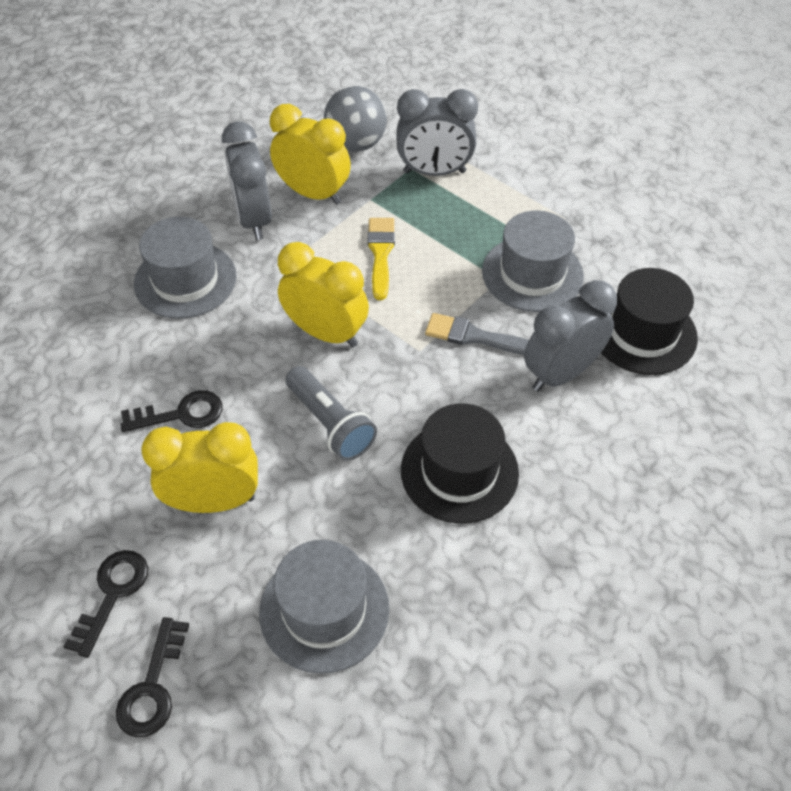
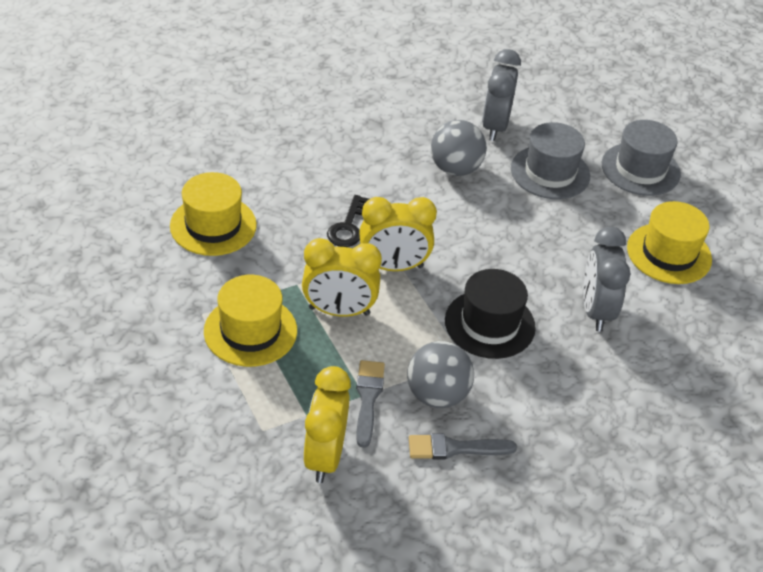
black hat: [401,403,519,524] [601,268,698,375] = 2 -> [445,269,536,359] = 1
black key: [63,550,148,658] [116,617,189,737] [120,390,223,432] = 3 -> [327,195,369,247] = 1
grey ball: [324,86,387,152] = 1 -> [407,341,474,408] [431,120,487,176] = 2
grey brush: [425,313,529,355] = 1 -> [356,360,385,448] [409,433,517,460] = 2
grey clock: [222,121,272,240] [397,89,478,176] [524,280,617,391] = 3 -> [482,49,521,141] [584,227,631,332] = 2
grey flashlight: [286,366,377,461] = 1 -> none = 0
grey hat: [134,217,237,319] [259,540,389,674] [482,210,584,312] = 3 -> [511,122,590,199] [602,120,681,196] = 2
yellow brush: [368,218,395,300] = 1 -> none = 0
yellow hat: none = 0 -> [170,172,257,256] [204,275,297,367] [627,201,712,284] = 3

